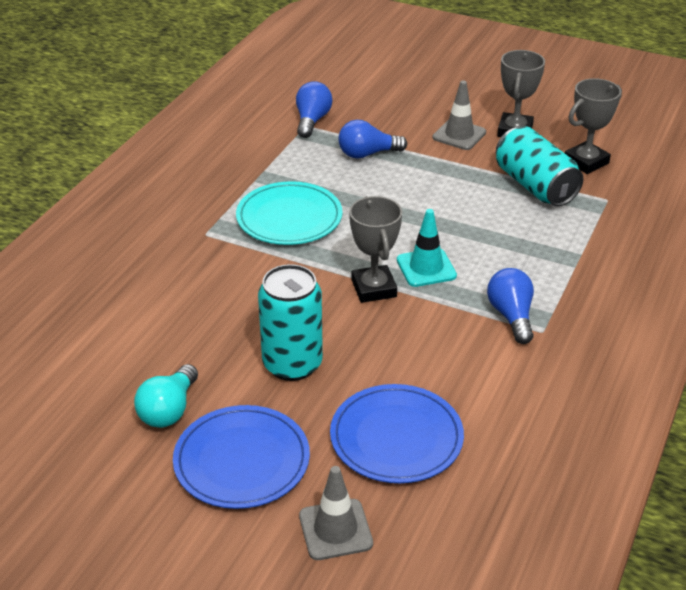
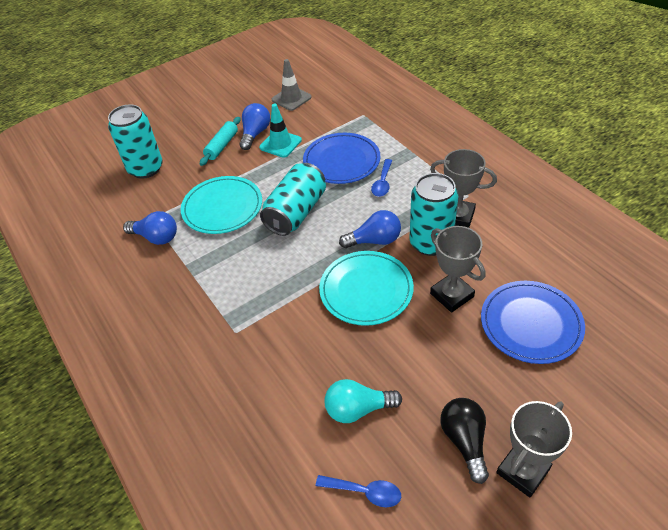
black light bulb: none = 0 -> [440,398,489,484] = 1
blue spoon: none = 0 -> [316,475,401,507] [371,159,392,197] = 2
grey traffic cone: [299,466,373,560] [432,80,486,150] = 2 -> [272,59,312,111] = 1
turquoise can: [258,264,323,381] [496,126,584,206] = 2 -> [108,105,163,179] [260,163,326,236] [410,173,459,256] = 3
turquoise plate: [236,181,343,245] = 1 -> [181,176,262,234] [319,251,414,326] = 2
turquoise rolling pin: none = 0 -> [200,117,240,166] = 1

